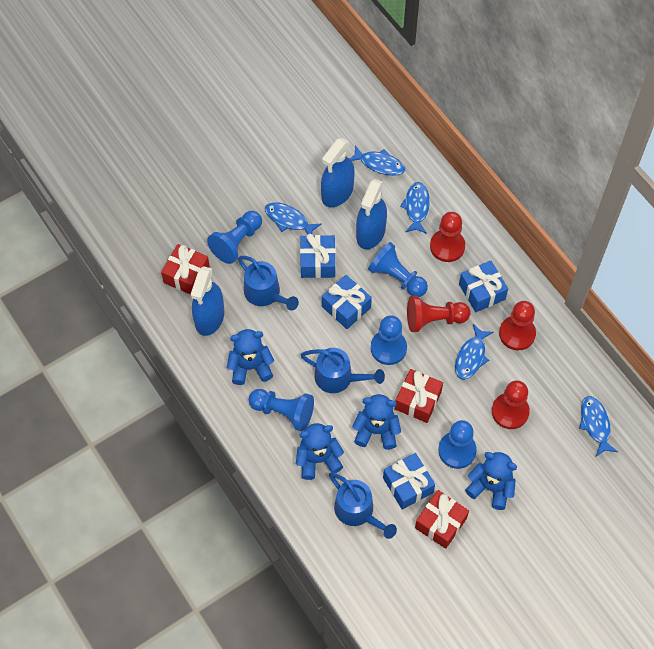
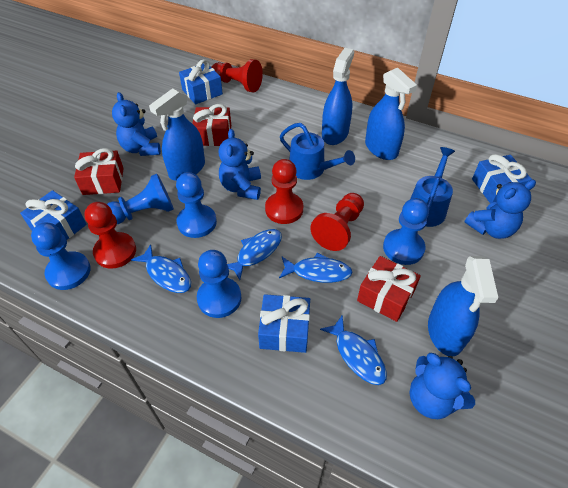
blue fish: [265,202,322,235] [350,145,405,176] [400,182,430,234] [455,324,494,380] [579,396,618,456] = 5 -> [131,244,191,293] [227,229,282,280] [279,253,352,283] [320,315,387,385] = 4
blue spray bottle: [191,266,224,336] [321,138,355,207] [356,179,387,249] = 3 -> [149,88,205,181] [322,48,354,145] [365,68,417,160] [428,256,498,356] = 4
blue watering can: [238,256,299,310] [301,348,385,393] [329,473,397,539] = 3 -> [280,123,355,180] [410,147,455,227] = 2

